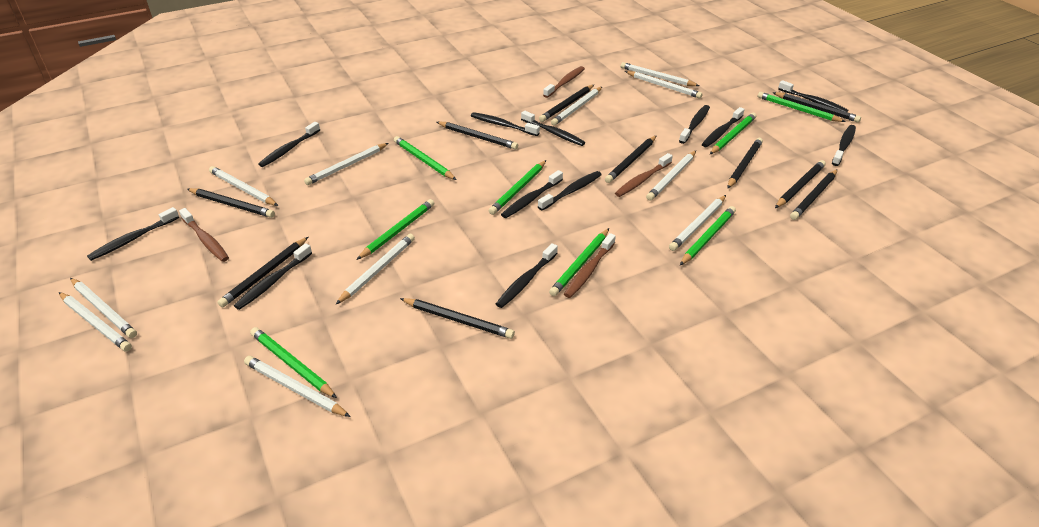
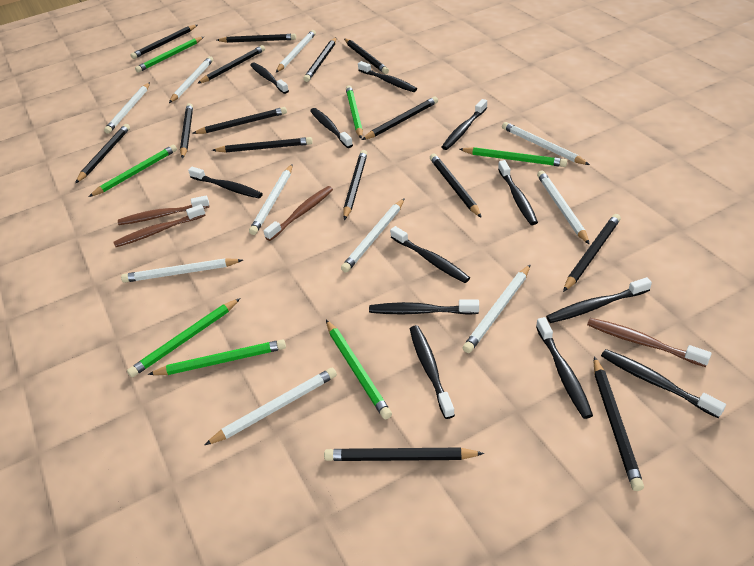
black pencil: [187,188,275,218] [218,237,308,308] [400,298,515,339] [437,121,518,150] [539,85,594,122] [605,135,657,183] [727,138,763,189] [772,92,861,123] [775,160,826,208] [790,169,837,220] = 10 -> [75,124,130,183] [130,25,197,59] [180,103,193,159] [192,107,287,134] [197,45,265,84] [212,137,313,153] [217,34,296,43] [303,37,337,82] [324,447,484,461] [343,150,367,220] [344,38,389,74] [362,97,438,140] [430,154,482,218] [563,214,621,292] [594,356,644,491] = 15
green pencil: [250,327,337,398] [357,199,434,260] [394,136,456,180] [489,160,546,215] [549,228,609,296] [680,206,736,265] [710,113,756,154] [758,92,846,122] = 8 -> [88,145,177,197] [127,298,241,377] [135,37,204,73] [148,339,286,375] [326,320,392,419] [346,85,363,138] [459,147,567,167] = 7
white pencil: [59,292,132,352] [70,278,137,338] [209,166,278,206] [244,356,351,417] [304,143,389,185] [336,234,415,304] [551,87,602,126] [621,62,699,86] [625,71,703,99] [646,151,696,201] [669,195,726,251] = 11 -> [104,82,150,134] [121,258,243,283] [169,56,213,103] [204,368,337,445] [249,164,293,235] [276,30,316,72] [341,198,405,272] [463,264,531,353] [502,122,590,165] [537,170,590,245] = 10

